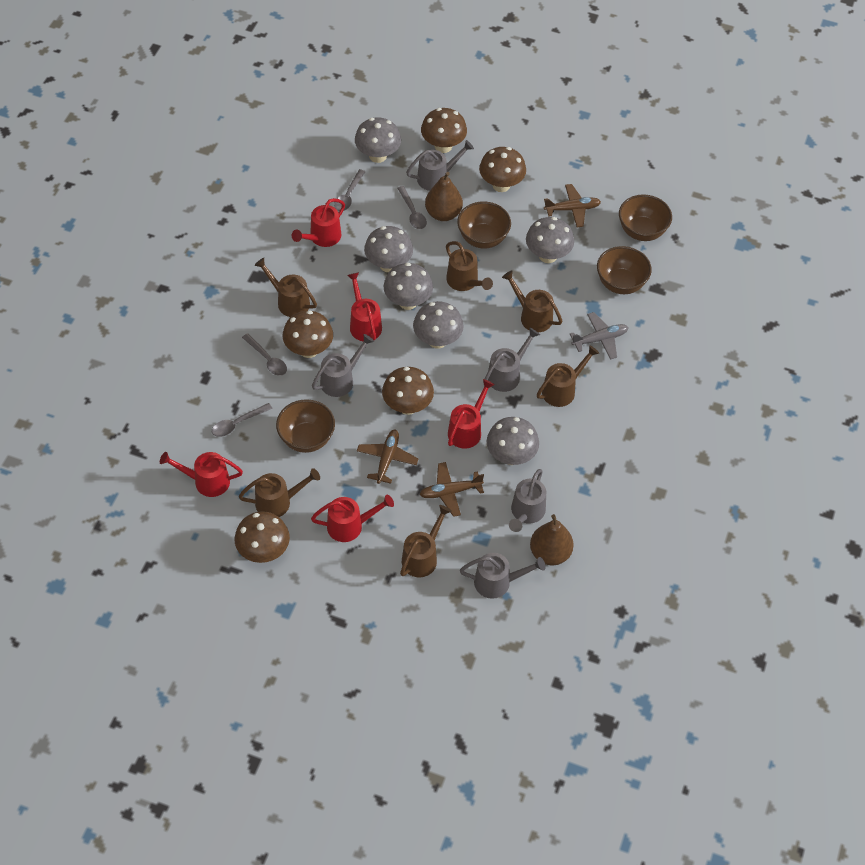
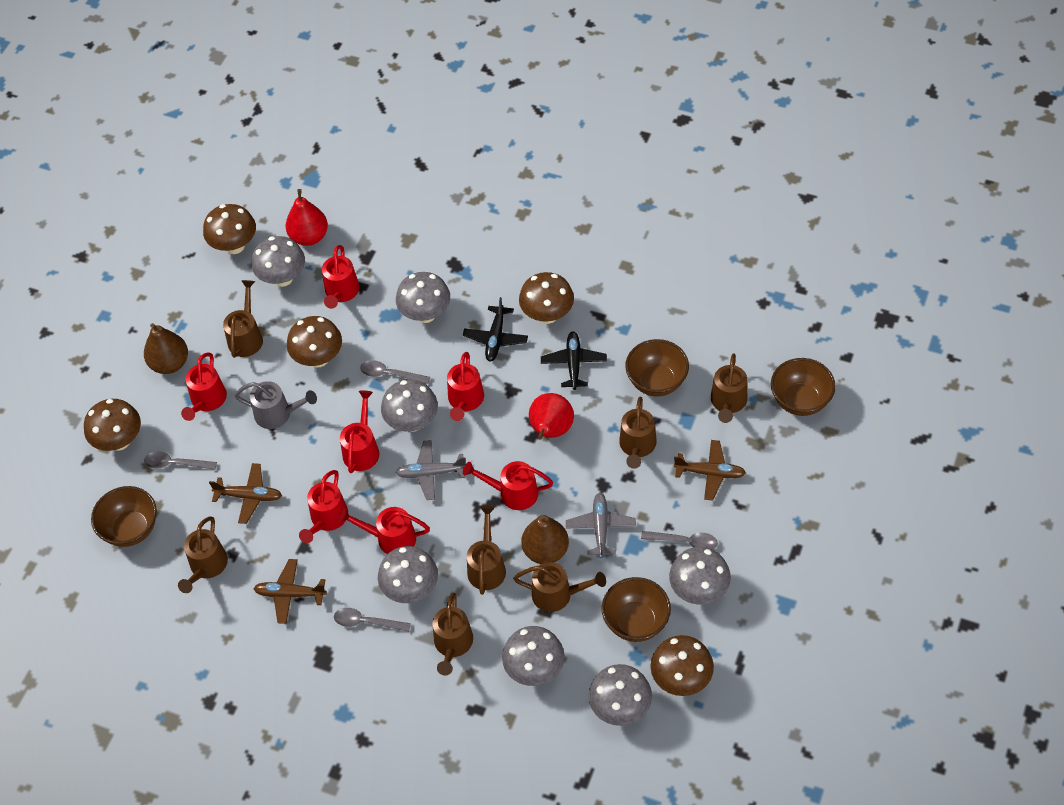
black plane: none = 0 -> [463,297,528,362] [541,332,607,390] = 2
brown watering can: [239,468,320,517] [254,258,317,317] [400,505,452,577] [446,241,493,291] [502,271,562,332] [537,345,599,407] = 6 -> [178,516,228,593] [223,280,263,358] [433,593,473,676] [467,505,506,595] [513,562,606,612] [619,397,657,469] [711,353,747,423] = 7
grey mushroom: [355,117,401,163] [364,226,413,272] [384,263,433,310] [413,301,464,349] [487,417,539,465] [526,217,574,263] = 6 -> [252,236,305,287] [378,546,438,603] [381,379,438,432] [396,272,450,323] [502,626,565,686] [588,664,652,726] [669,547,731,605] = 7
grey plane: [570,312,629,360] = 1 -> [396,440,466,500] [566,493,636,558] = 2
grey watering can: [312,334,374,397] [406,140,474,191] [460,553,546,599] [483,328,540,392] [509,469,546,532] = 5 -> [234,381,317,429] = 1
red pear: none = 0 -> [286,189,328,246] [529,393,574,439] = 2
red watering can: [160,452,243,497] [292,198,345,247] [311,495,394,542] [347,272,382,342] [448,379,495,449] = 5 -> [181,352,227,421] [299,470,348,543] [322,245,359,309] [338,507,430,554] [340,391,380,473] [447,352,484,421] [463,461,553,510] = 7

